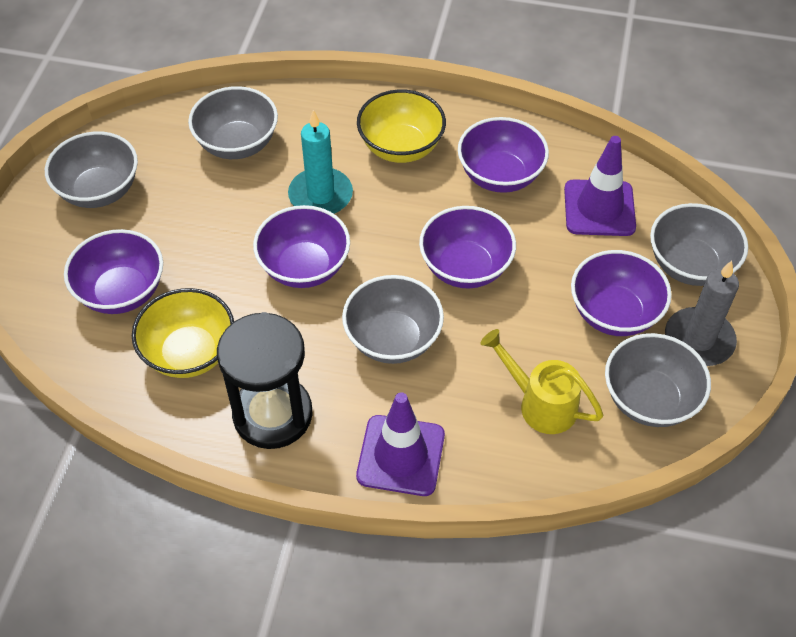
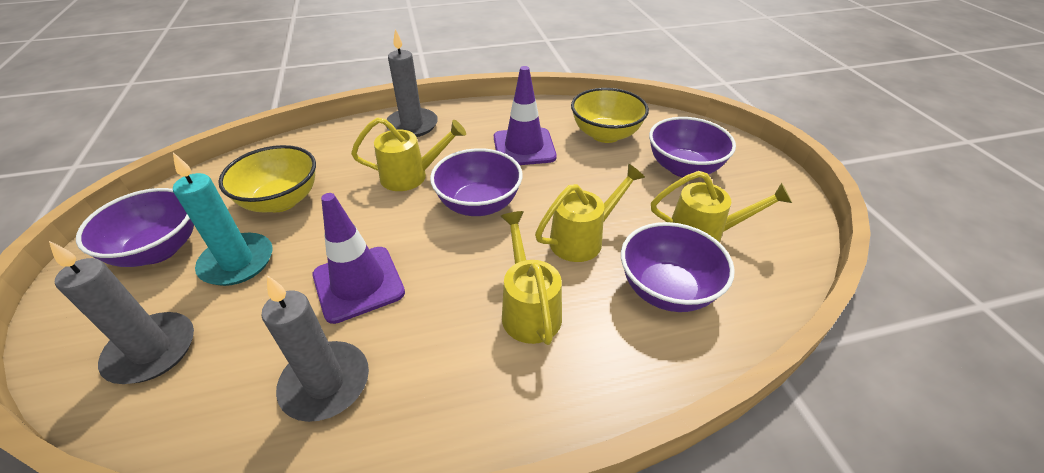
black hourglass: [217,312,313,449] = 1 -> none = 0
grey bowl: [45,131,138,208] [188,86,278,159] [342,275,444,364] [605,333,711,427] [650,203,748,286] = 5 -> none = 0
grey candle: [665,261,739,366] = 1 -> [49,241,194,384] [262,275,369,422] [386,29,438,137] = 3
purple bowl: [64,229,163,314] [253,205,350,288] [419,206,516,288] [458,117,549,193] [571,250,672,336] = 5 -> [76,188,194,267] [430,148,523,216] [621,222,735,312] [649,117,736,177] = 4
yellow watering can: [480,329,603,434] = 1 -> [351,117,466,191] [501,211,562,345] [535,164,645,262] [651,171,792,243] = 4

